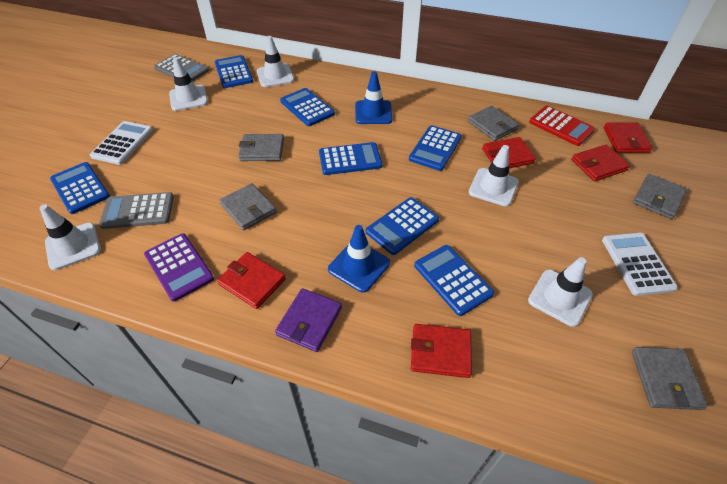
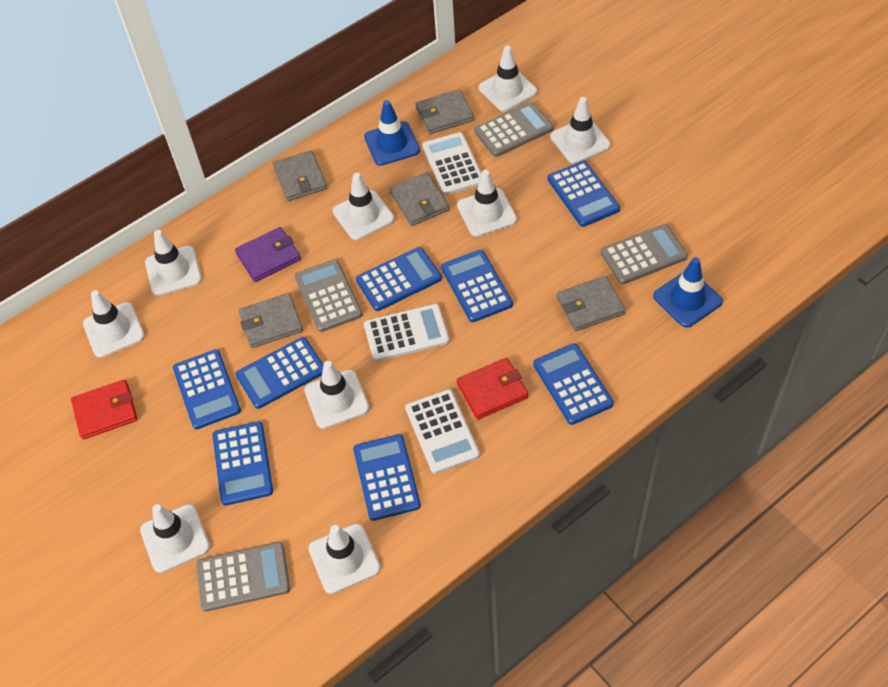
blue calculator: [50,162,110,214] [215,55,253,88] [280,88,335,126] [319,142,382,175] [366,197,439,255] [409,125,462,171] [414,245,494,316] = 7 -> [173,349,241,429] [212,421,273,505] [236,337,324,409] [353,434,421,521] [356,247,442,311] [441,250,513,322] [533,343,614,425] [548,161,620,227] = 8
grey calculator: [99,192,174,229] [154,54,209,81] = 2 -> [196,542,290,612] [294,259,363,332] [474,102,554,157] [601,224,688,284] = 4
purple calculator: [144,233,214,302] = 1 -> none = 0
red calculator: [529,106,595,146] = 1 -> none = 0
red wallet: [217,252,286,309] [411,324,472,378] [482,137,536,168] [571,145,630,181] [604,122,653,153] = 5 -> [71,379,138,439] [457,358,528,419] = 2
white calculator: [90,121,153,165] [602,233,678,296] = 2 -> [364,304,450,362] [405,389,480,474] [422,132,482,195] = 3
white traffic cone: [39,204,101,270] [169,57,208,111] [257,36,294,87] [469,145,519,207] [528,257,593,327] = 5 -> [83,290,145,358] [140,504,210,573] [145,230,202,296] [304,361,369,429] [308,524,381,594] [333,173,394,240] [457,170,517,237] [479,46,537,112] [550,97,611,164] = 9

